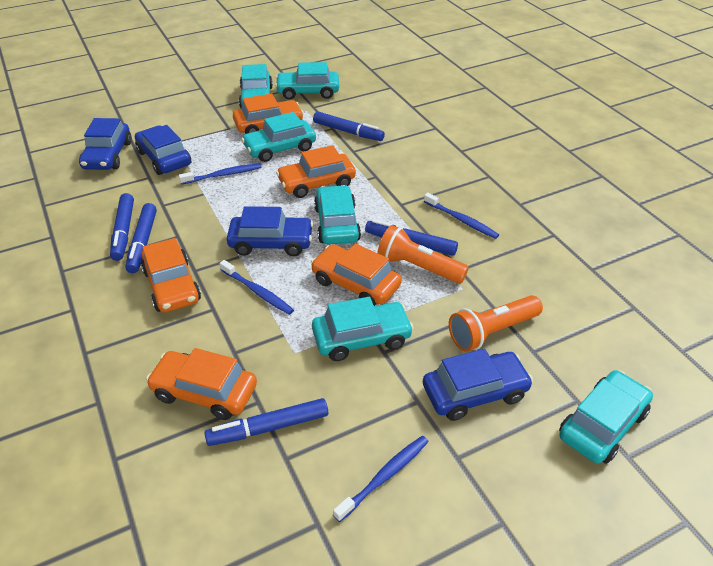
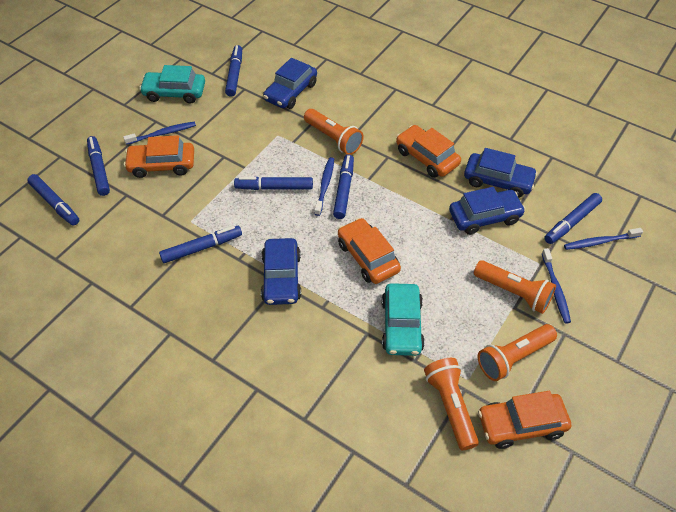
blue marker: [110,193,134,261] [125,203,157,273] [205,398,328,446] [313,111,385,141] [365,219,458,256] = 5 -> [27,174,79,226] [87,136,110,196] [159,226,242,263] [225,45,242,97] [234,177,313,190] [333,154,354,219] [544,193,602,244] = 7
orange car: [141,238,201,312] [146,348,257,420] [233,94,304,134] [276,145,356,198] [311,244,402,306] = 5 -> [124,135,194,178] [338,218,401,284] [396,125,461,178] [478,391,571,449] = 4
orange flashlight: [378,225,469,284] [449,295,543,352] = 2 -> [304,109,364,155] [424,358,479,450] [474,260,556,314] [478,324,557,381] = 4
turquoise car: [239,64,273,108] [241,112,316,162] [275,62,339,100] [312,297,414,361] [314,185,361,245] [559,370,653,464] = 6 -> [139,65,205,104] [382,283,425,356] = 2

